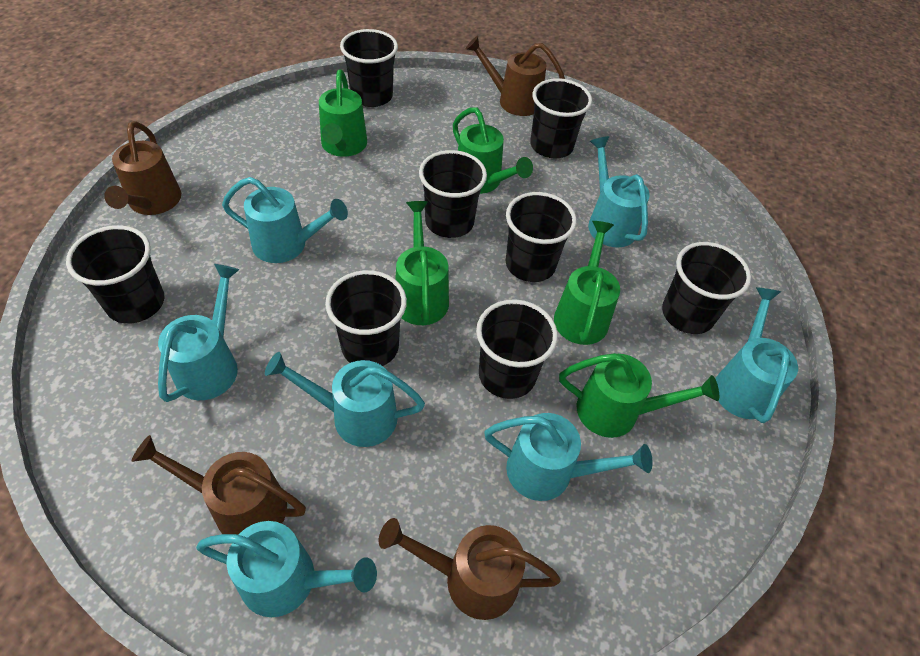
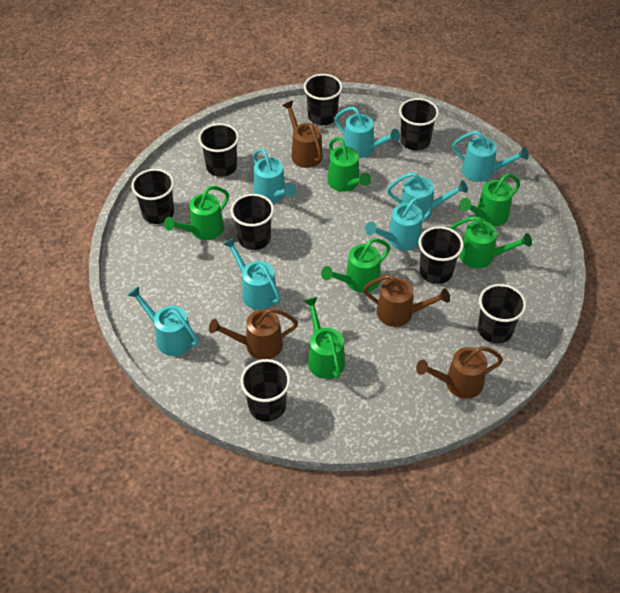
green watering can: [319,70,367,157] [395,201,449,325] [453,107,533,194] [554,221,620,345] [559,353,719,438] = 5 -> [164,186,229,240] [304,297,345,379] [321,238,390,293] [327,137,372,192] [450,216,532,268] [459,173,520,226] = 6

